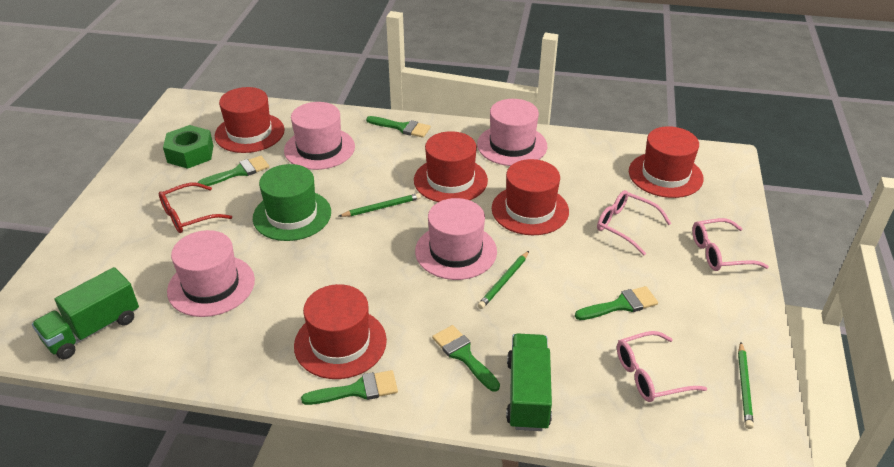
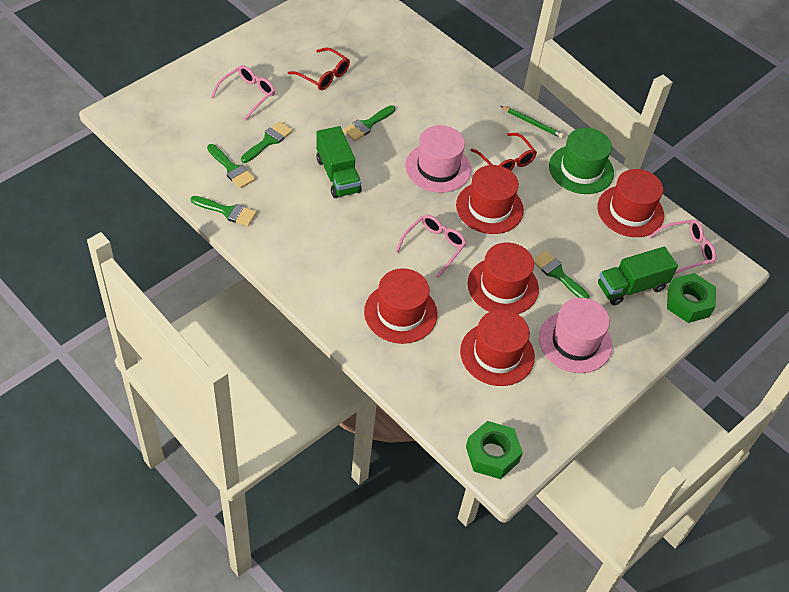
green nut: [163,125,214,169] = 1 -> [466,421,523,479] [667,273,716,323] = 2
green pencil: [338,193,421,217] [478,251,529,309] [738,342,754,429] = 3 -> [501,106,564,138] = 1
pink hat: [167,230,255,317] [284,102,355,170] [415,198,497,280] [477,99,547,166] = 4 -> [405,125,471,193] [539,298,612,373] = 2
red glasses: [159,183,232,233] = 1 -> [288,47,350,90] [471,133,537,171] = 2

